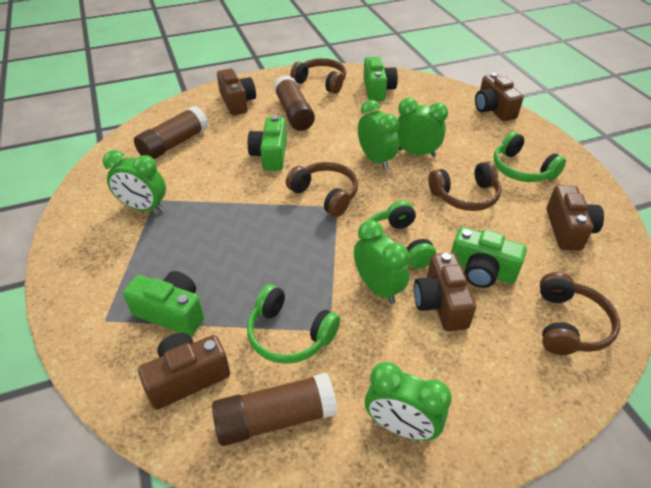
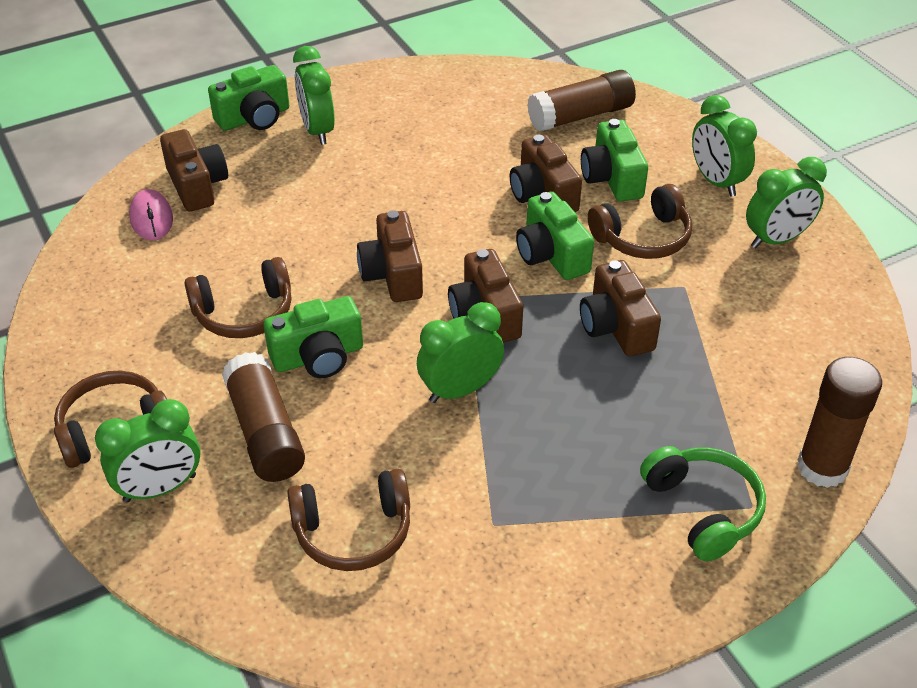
green headphones: [247,284,340,364] [367,201,437,269] [494,132,566,182] = 3 -> [640,446,766,561] = 1
pink mouse: none = 0 -> [129,189,173,240] = 1

